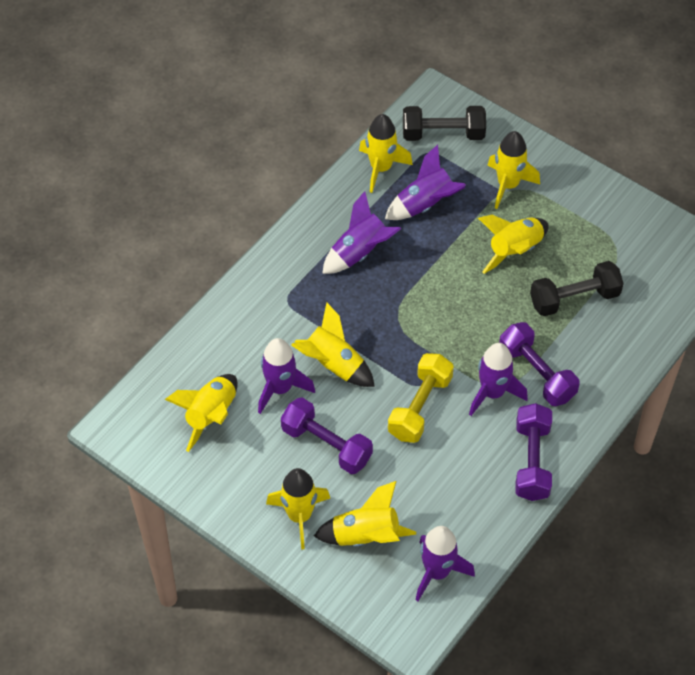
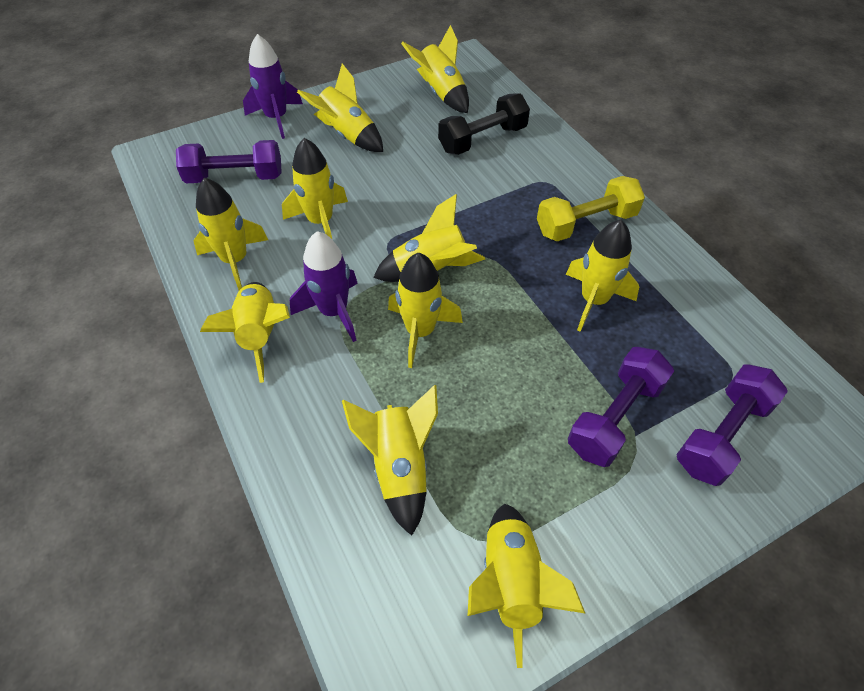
black dumbbell: [403,106,486,141] [530,261,623,316] = 2 -> [438,93,530,155] = 1
purple rocket: [258,338,315,414] [322,191,401,274] [385,145,466,220] [416,526,475,601] [469,343,528,416] = 5 -> [243,34,303,139] [290,231,358,342] = 2
yellow rocket: [165,374,238,452] [266,468,330,550] [291,303,375,387] [314,481,416,547] [359,114,413,193] [478,215,549,274] [487,131,540,209] = 7 -> [194,177,268,290] [200,282,290,383] [282,138,348,239] [297,64,383,152] [342,385,438,536] [373,194,485,282] [388,252,463,368] [401,25,469,113] [468,504,586,668] [566,220,639,332] = 10

